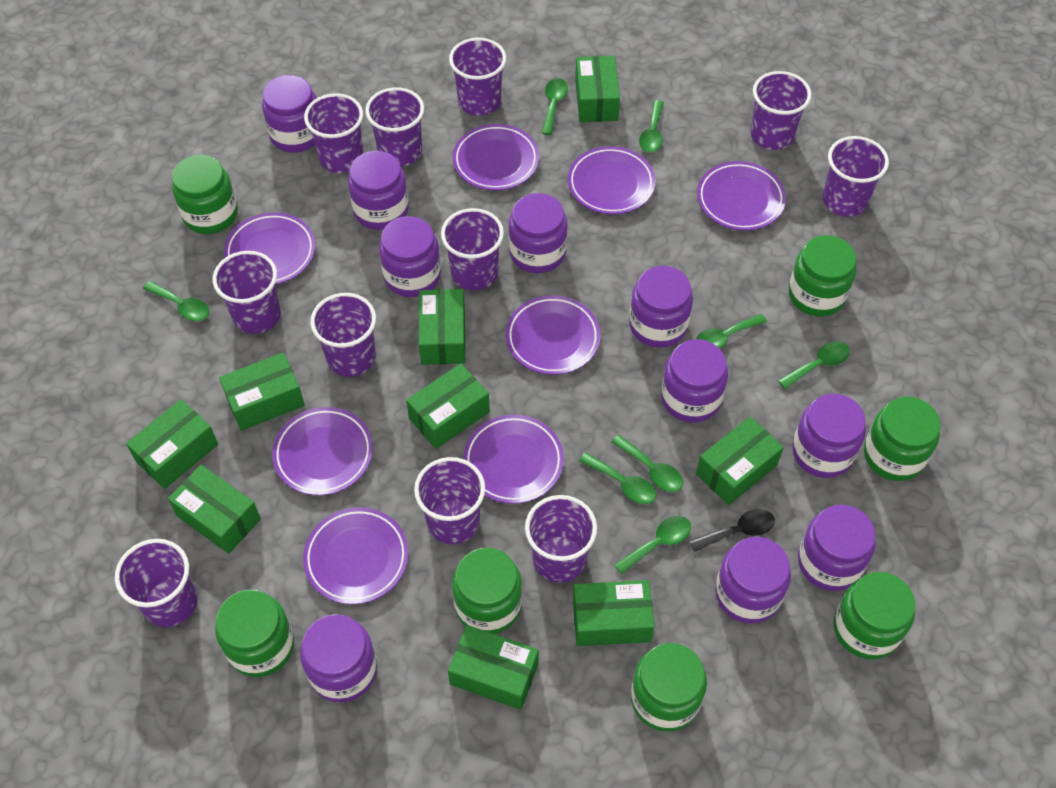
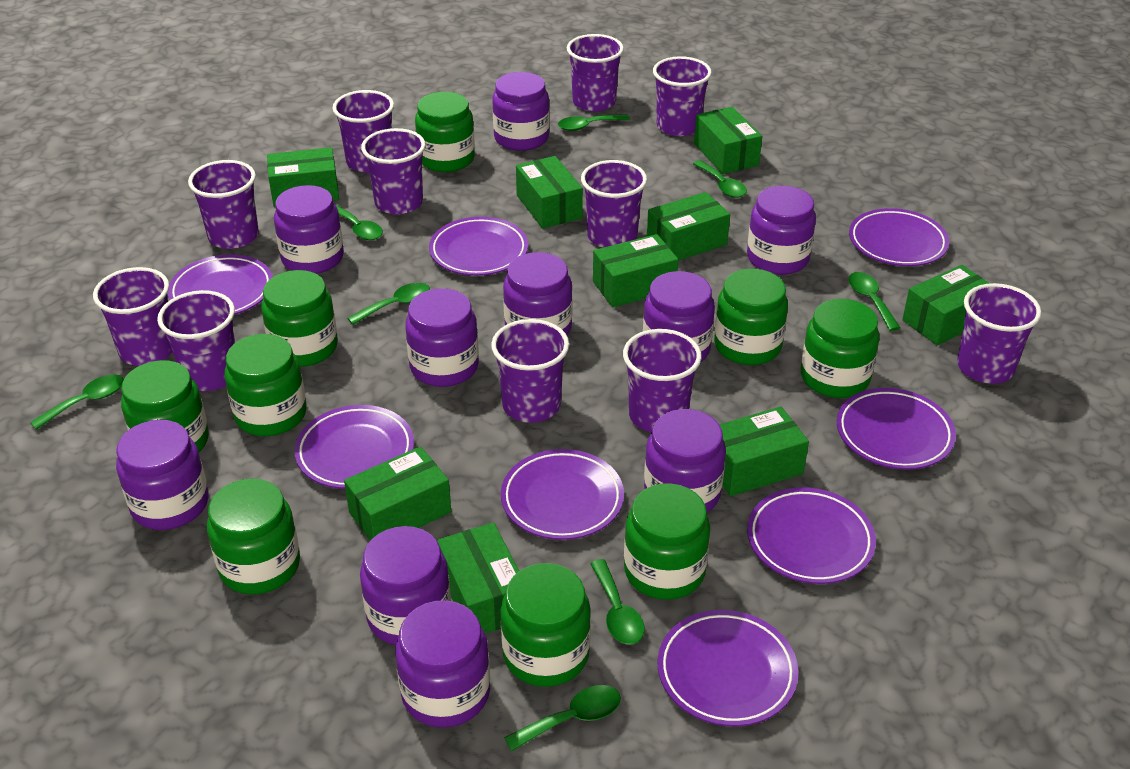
black spoon: [690,509,775,552] = 1 -> none = 0
green jar: [172,155,238,234] [215,590,294,677] [452,548,522,634] [631,643,707,732] [789,235,856,317] [834,572,915,659] [864,397,941,481] = 7 -> [121,360,209,452] [207,479,300,594] [225,334,307,436] [261,270,338,367] [415,92,475,172] [501,563,591,687] [624,483,710,600] [714,269,788,365] [801,299,879,398] = 9

